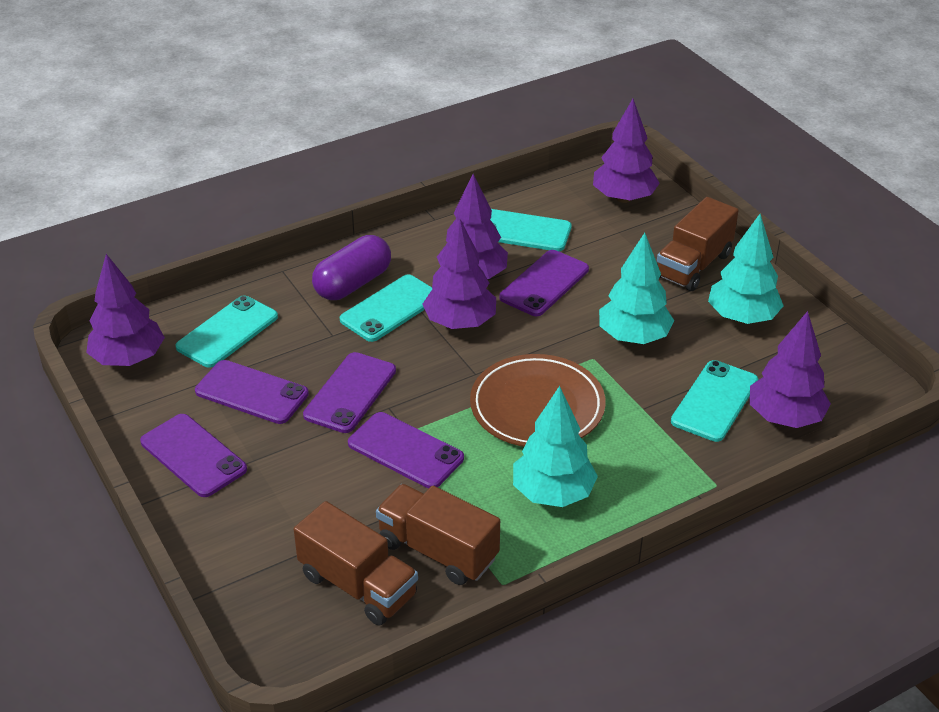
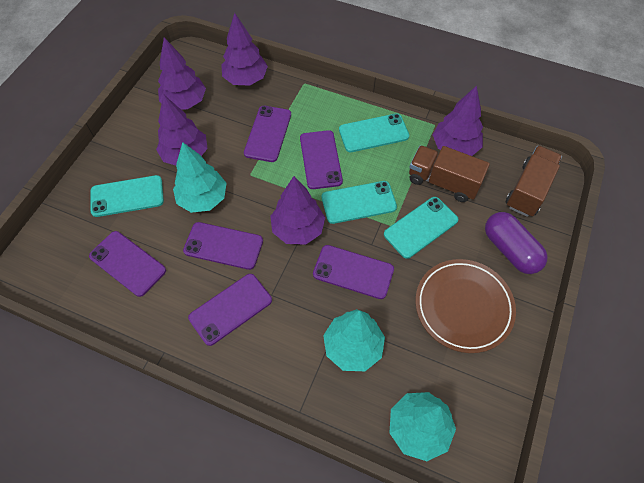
brown truck: [294,501,418,625] [376,484,500,585] [657,197,739,291] = 3 -> [409,146,490,202] [506,146,562,217] = 2
purple phone: [140,414,247,497] [195,360,309,424] [303,352,396,433] [348,412,464,488] [499,250,589,316] = 5 -> [89,231,166,297] [183,222,263,270] [188,274,272,346] [244,106,291,162] [300,130,343,189] [313,245,394,299] = 6

